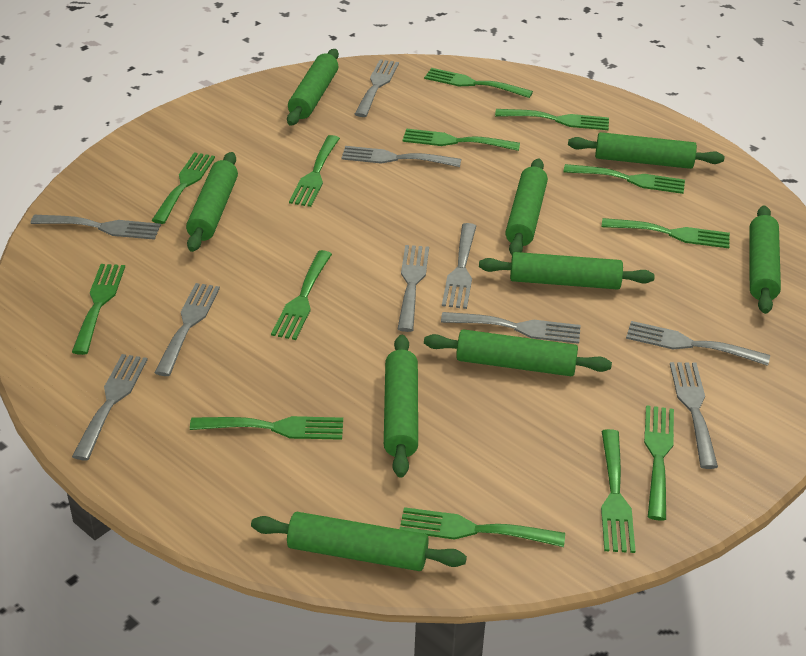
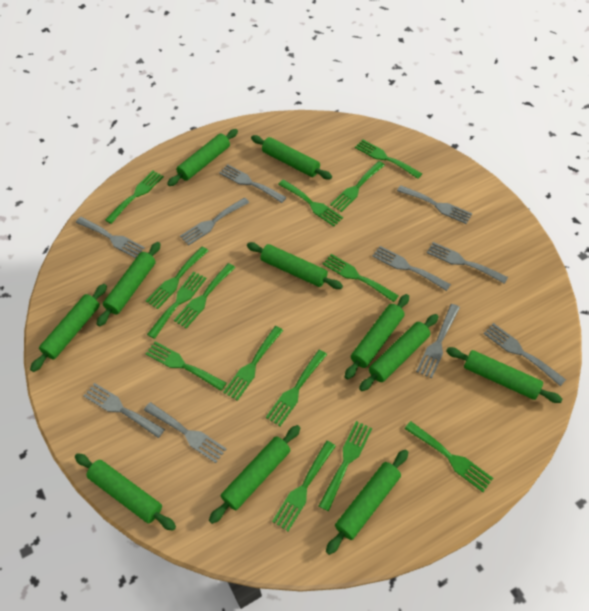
green fork: [72,264,125,355] [151,153,215,224] [190,416,343,440] [271,250,332,340] [289,135,340,207] [400,507,565,547] [403,128,520,151] [424,68,533,98] [495,109,609,130] [563,164,685,194] [601,429,636,553] [602,218,730,248] [644,405,674,521] = 13 -> [105,171,164,224] [145,341,226,391] [146,247,208,309] [147,272,207,339] [174,263,235,328] [223,326,283,401] [266,350,327,426] [272,441,336,531] [278,179,343,227] [319,421,372,511] [323,254,399,302] [330,161,385,212] [355,139,422,179] [405,421,493,492] = 14
green rolling pin: [186,152,238,252] [251,512,467,571] [287,49,339,126] [384,335,418,478] [424,329,612,376] [479,252,655,290] [505,159,548,255] [568,132,725,169] [750,205,781,314] = 9 -> [30,284,107,372] [75,453,176,531] [97,242,161,327] [167,129,238,186] [209,425,300,524] [247,242,343,289] [251,135,332,180] [326,450,408,555] [345,294,409,379] [359,314,438,391] [446,347,563,403] = 11

